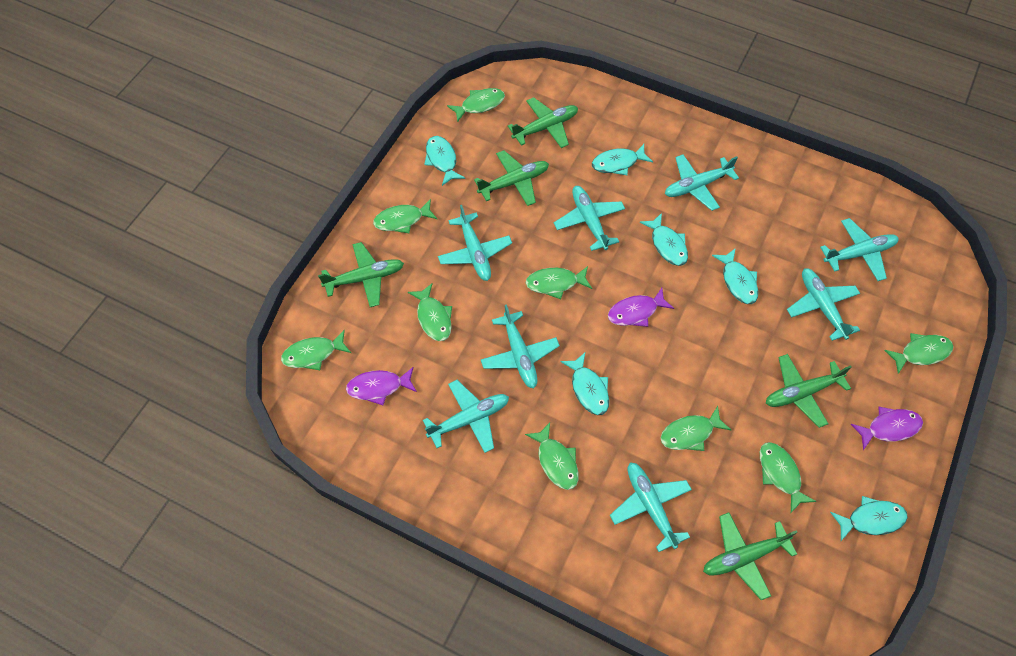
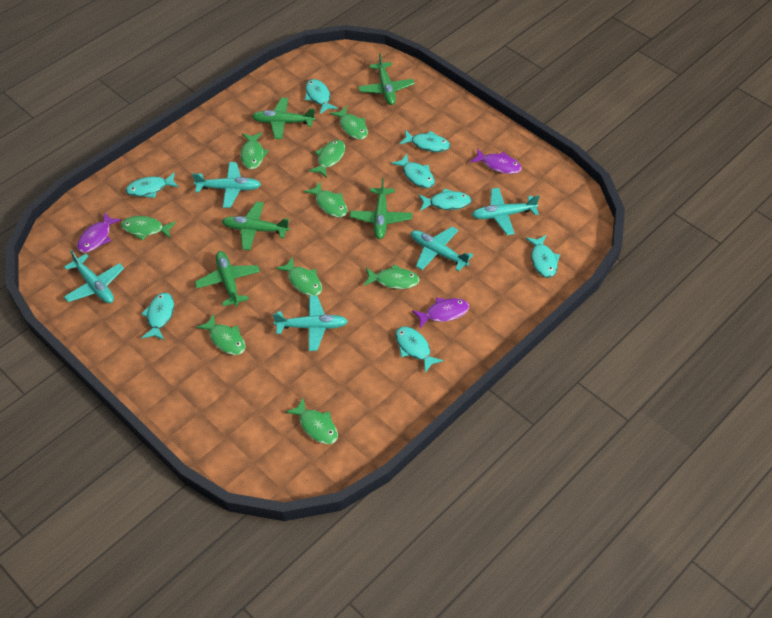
turquoise fish: [424,136,465,186] [561,353,609,415] [592,144,653,175] [640,213,688,266] [712,248,758,304] [830,496,908,541] = 6 -> [126,172,179,198] [141,292,174,340] [305,79,338,114] [391,154,435,188] [395,327,444,373] [399,130,450,152] [419,188,472,211] [526,235,560,278] = 8
turquoise plane: [423,380,509,453] [438,205,512,281] [481,304,560,388] [554,186,625,251] [610,463,692,552] [665,154,739,211] [787,268,860,341] [820,218,899,281] = 8 -> [64,250,124,303] [192,162,261,208] [273,296,348,351] [411,227,473,271] [472,188,540,235] = 5

